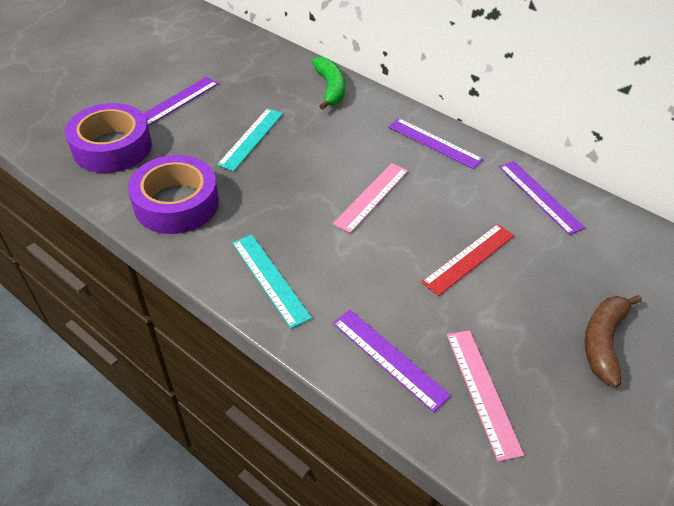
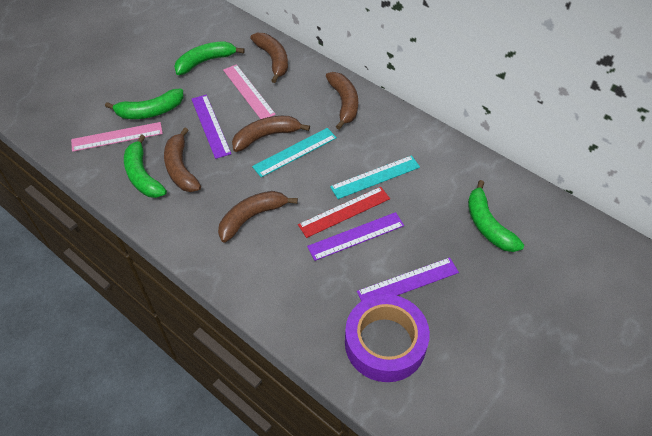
brown banana: [585,295,642,387] = 1 -> [164,127,201,192] [218,191,298,243] [232,116,310,152] [250,33,288,83] [326,72,358,130] = 5
green banana: [312,57,345,110] = 1 -> [105,89,183,119] [124,135,167,198] [174,41,245,75] [468,180,524,252] = 4
purple ruler: [143,77,219,126] [333,310,451,412] [389,118,483,169] [499,161,585,235] = 4 -> [191,95,231,159] [307,212,404,261] [357,257,459,301] = 3
purple tape: [65,103,152,173] [128,155,219,234] = 2 -> [345,294,430,382] = 1

